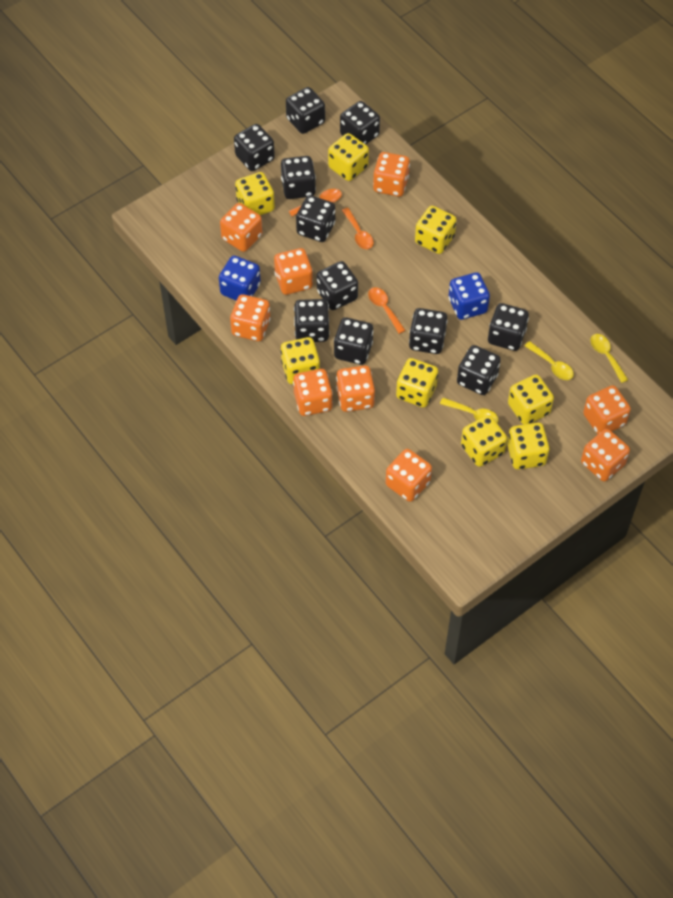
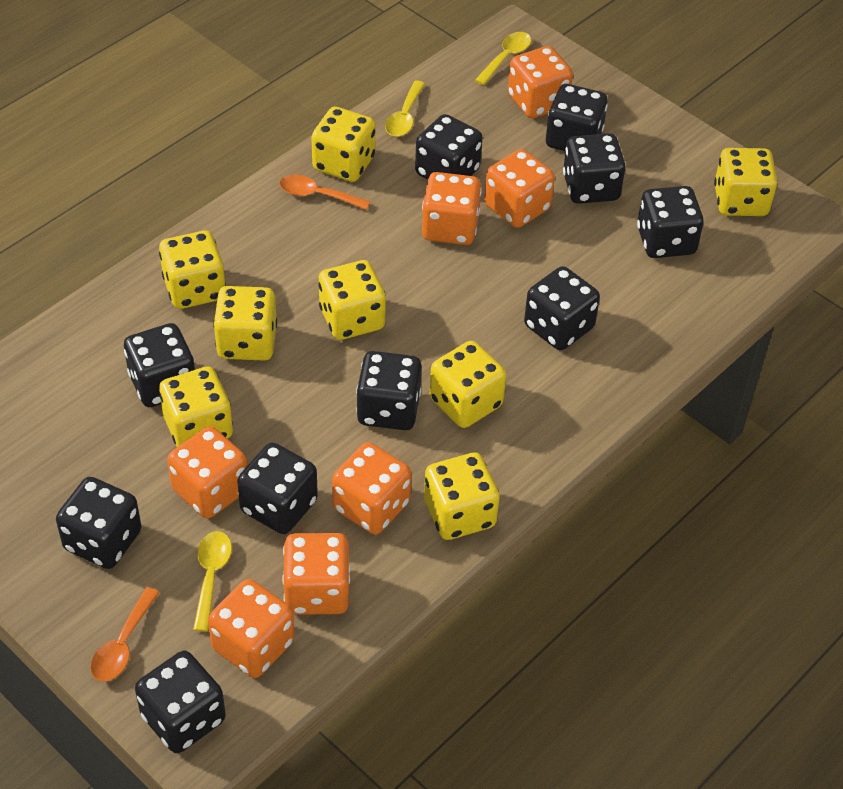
black dice: [234,124,275,171] [281,156,316,199] [286,87,325,134] [294,299,330,342] [296,195,335,242] [317,261,358,310] [334,317,373,365] [340,101,380,145] [409,308,448,354] [457,345,501,395] [488,303,529,351] = 11 -> [56,477,142,569] [124,323,195,407] [135,651,226,753] [237,442,318,534] [356,351,422,430] [415,114,483,180] [524,266,600,350] [546,84,608,151] [563,133,626,204] [637,186,704,258] = 10
blue dice: [219,256,261,300] [449,272,490,320] = 2 -> none = 0
orange dice: [220,203,262,252] [230,294,271,341] [274,248,313,295] [293,369,333,416] [336,365,375,412] [373,152,410,197] [386,449,432,502] [581,429,630,481] [583,385,631,434] = 9 -> [167,426,248,518] [208,579,295,678] [282,533,350,615] [332,442,411,534] [422,172,482,245] [484,149,555,228] [508,46,573,118] = 7
orange spoon: [289,189,342,216] [342,208,374,249] [368,287,406,334] = 3 -> [90,587,160,682] [279,175,371,210] = 2

